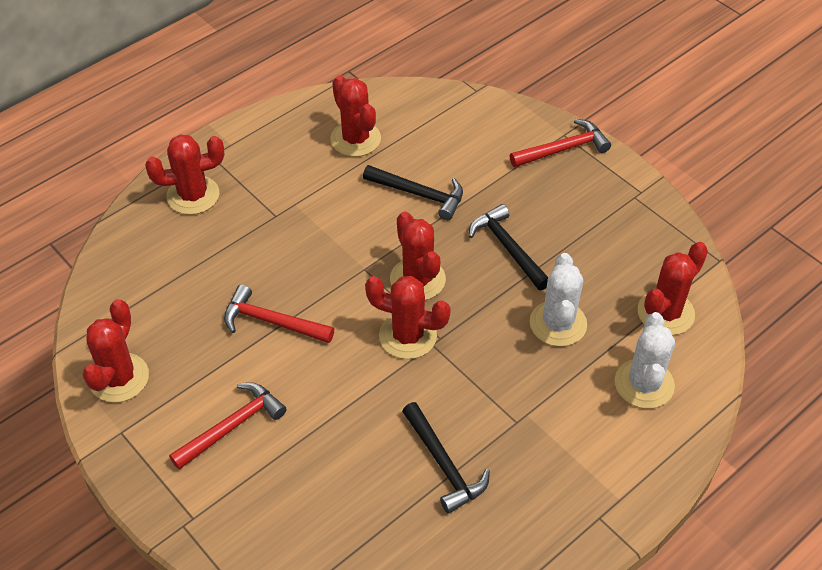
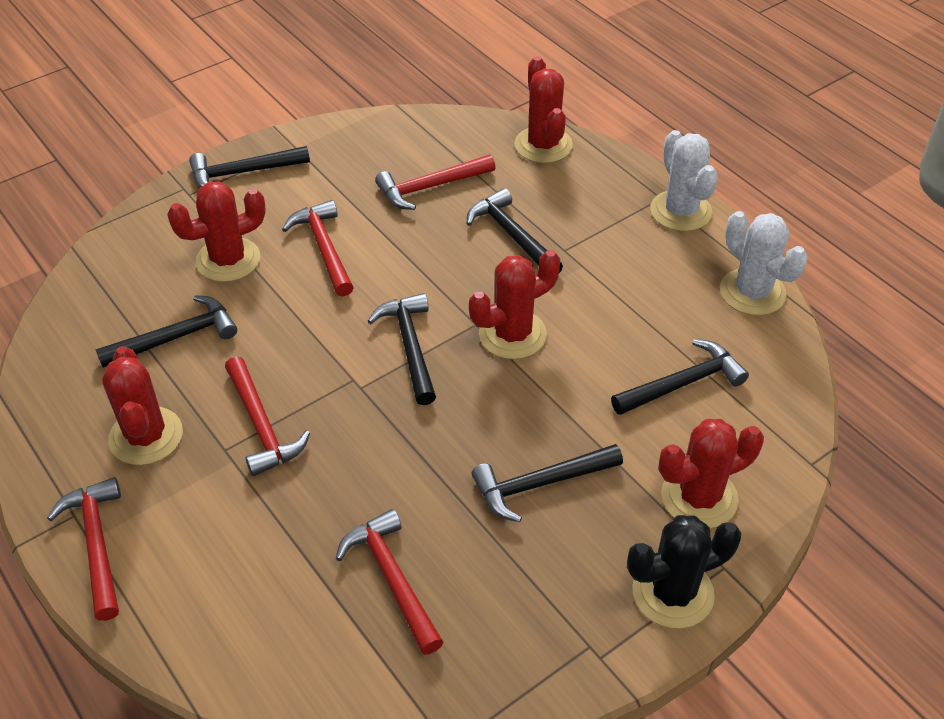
black cactus: none = 0 -> [627,515,741,629] = 1
black hammer: [363,165,463,220] [402,402,490,514] [469,204,548,290] = 3 -> [95,295,237,368] [189,146,310,187] [368,293,436,405] [467,188,563,273] [472,444,623,522] [611,339,749,415] = 6
red cactus: [82,299,149,403] [145,134,224,215] [330,75,381,157] [365,276,451,359] [390,211,446,300] [638,242,708,335] = 6 -> [102,346,183,465] [167,181,266,282] [469,250,560,359] [514,56,573,163] [658,419,764,529] = 5
red hammer: [169,382,287,470] [224,284,334,343] [510,119,611,167] = 3 -> [47,477,121,621] [225,356,310,476] [282,200,354,297] [336,509,443,655] [375,155,496,210] = 5

